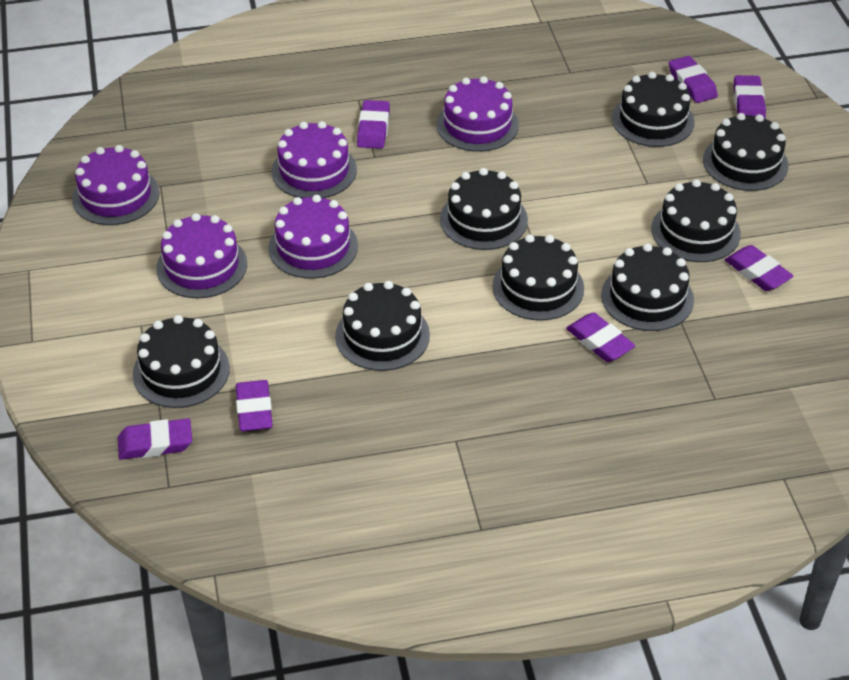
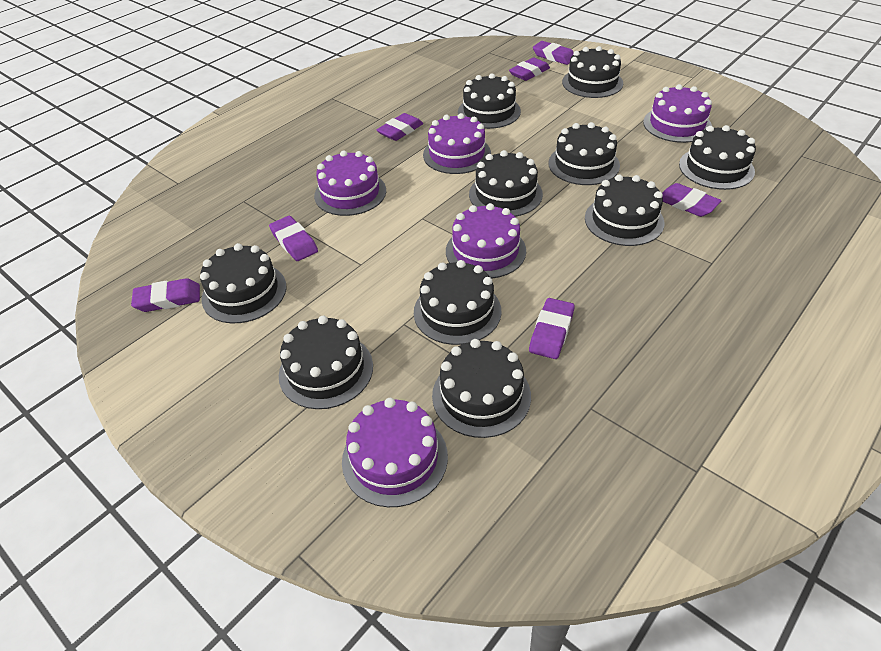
black cake: [133,315,230,408] [335,281,430,371] [440,168,528,250] [492,234,584,321] [601,243,694,331] [612,72,695,147] [651,179,741,262] [703,113,788,191] = 8 -> [200,243,287,323] [279,316,373,409] [414,260,502,345] [432,339,531,438] [458,74,521,129] [469,150,543,217] [548,122,620,185] [562,46,623,98] [585,175,665,246] [679,125,756,190] = 10

